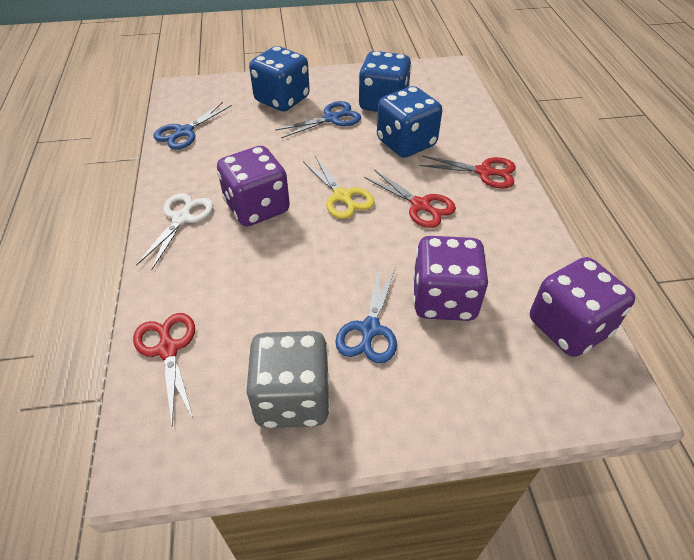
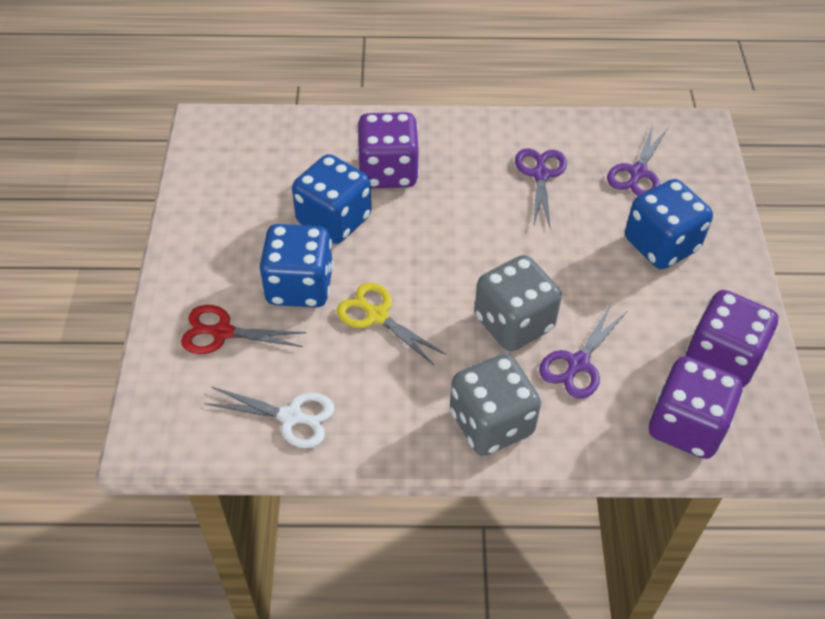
blue scissors: [153,102,232,149] [275,101,361,138] [335,268,397,363] = 3 -> none = 0
grey dice: [246,331,330,428] = 1 -> [450,353,541,456] [474,255,562,351] = 2
purple scissors: none = 0 -> [515,148,567,229] [539,304,627,399] [607,125,668,196] = 3
red scissors: [133,313,195,424] [364,170,456,228] [419,156,516,189] = 3 -> [181,305,306,354] = 1

